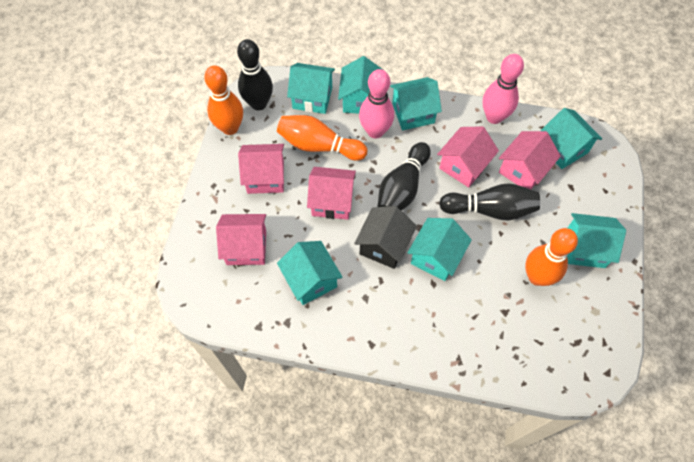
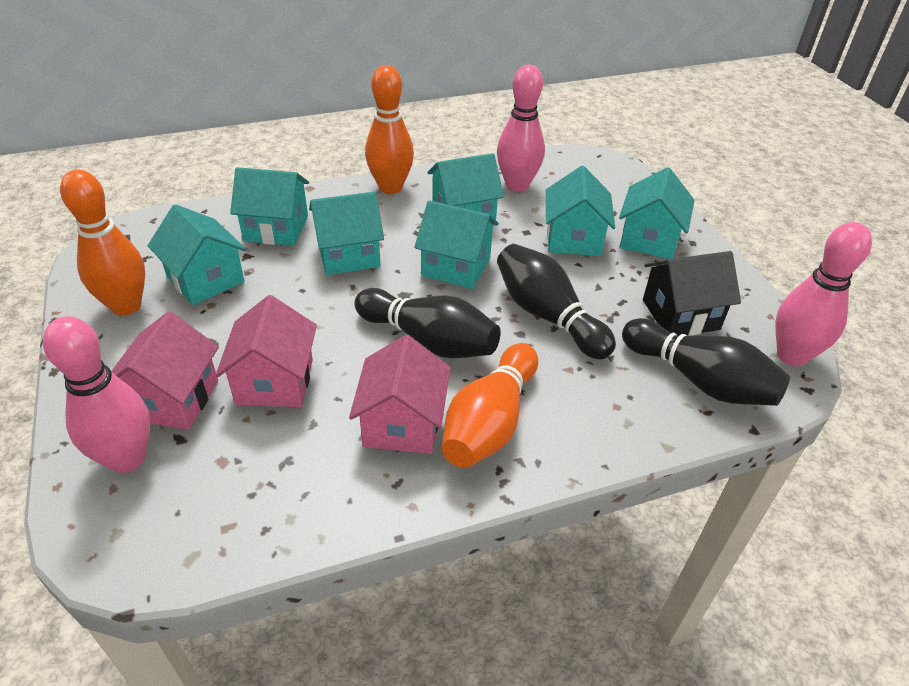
pink bowling pin: [359,69,394,138] [483,54,524,124] = 2 -> [43,316,150,473] [497,65,545,192] [775,222,872,366] = 3
pink house: [216,214,266,265] [238,144,284,194] [307,167,356,220] [437,126,499,187] [499,131,561,189] = 5 -> [111,311,219,430] [216,295,317,407] [349,335,451,454] = 3

